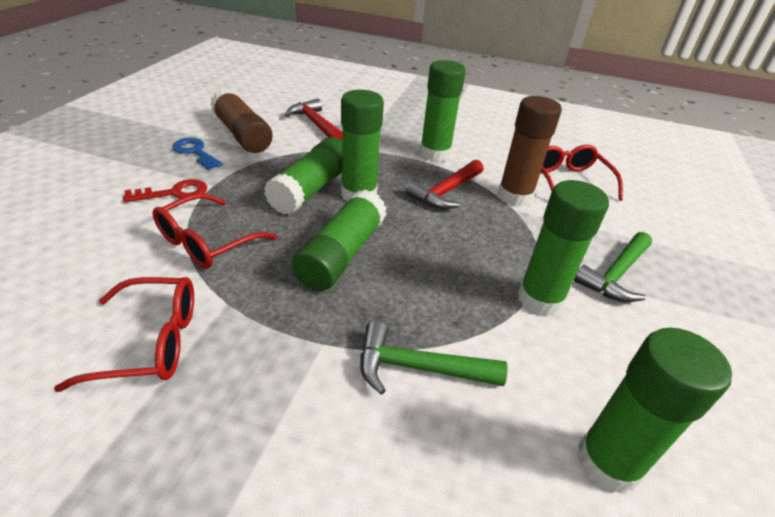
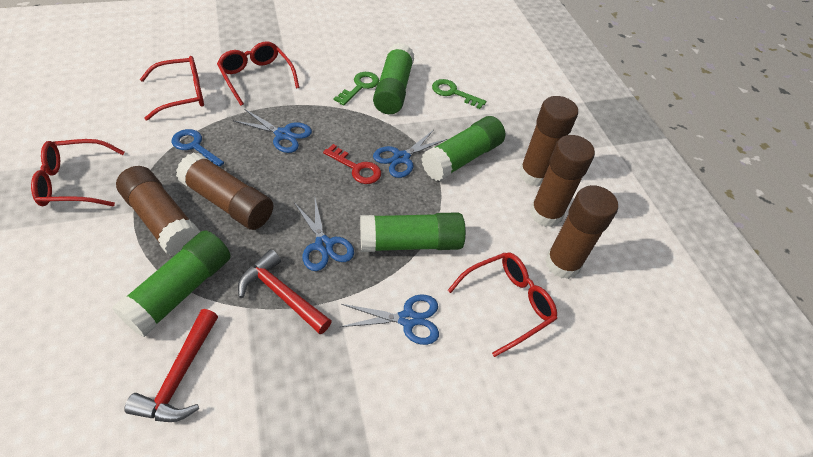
blue scissors: none = 0 -> [234,109,312,153] [295,198,354,271] [340,294,439,345] [373,130,447,178] = 4
brown glue stick: [210,89,273,153] [498,96,562,207] = 2 -> [116,166,200,256] [176,152,273,230] [519,96,578,187] [530,135,595,227] [545,185,618,279] = 5
green glue stick: [264,137,342,215] [292,189,387,291] [341,90,384,201] [420,60,466,162] [518,180,609,316] [577,328,732,494] = 6 -> [113,230,231,337] [360,212,466,252] [373,43,414,114] [422,116,505,181] = 4
green hammer: [360,321,508,395] [574,232,652,302] = 2 -> none = 0
green key: none = 0 -> [334,72,379,106] [432,79,486,109] = 2
red glasses: [54,277,194,392] [153,193,277,269] [540,144,623,201] = 3 -> [31,139,124,206] [140,56,204,121] [217,41,300,106] [448,252,557,357] = 4

